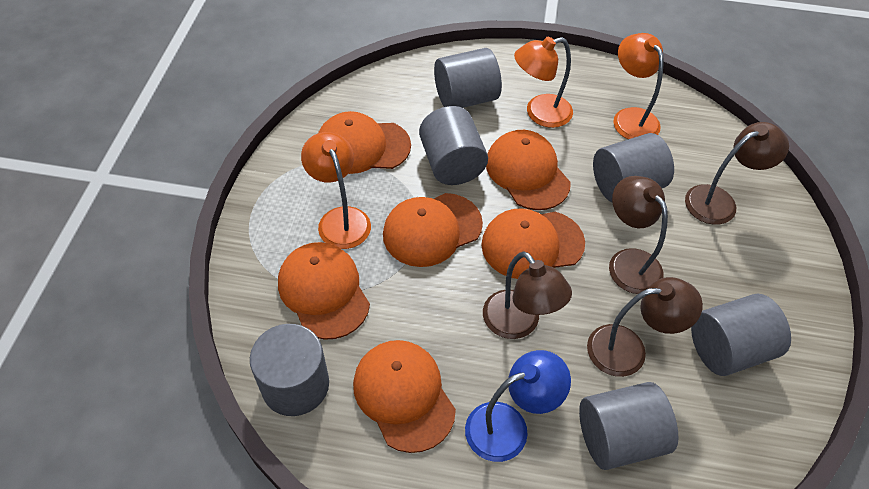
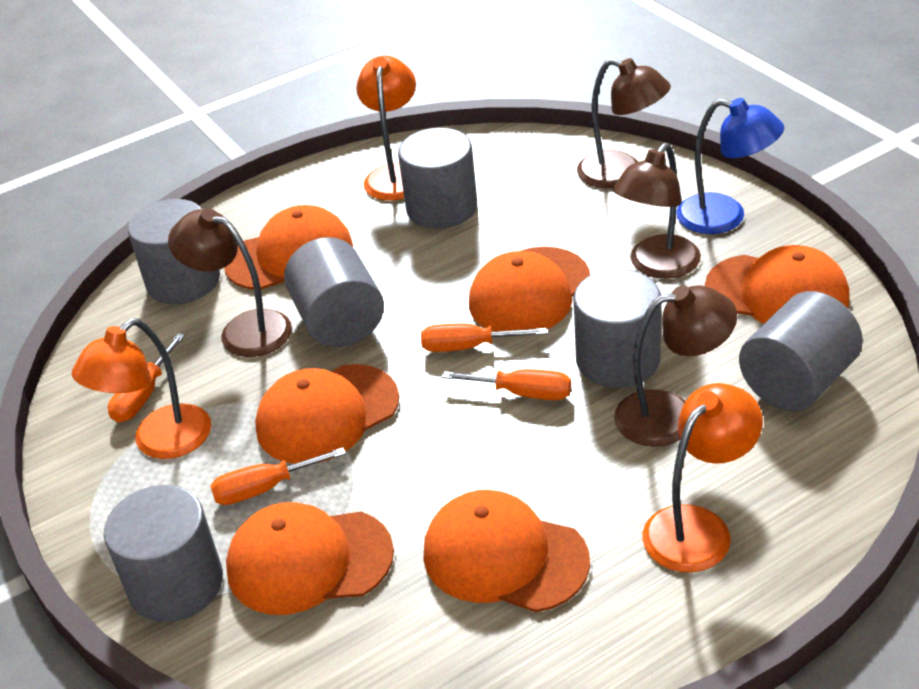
orange screwdriver: none = 0 -> [108,333,185,423] [210,447,346,505] [421,324,547,352] [441,369,571,400] = 4

